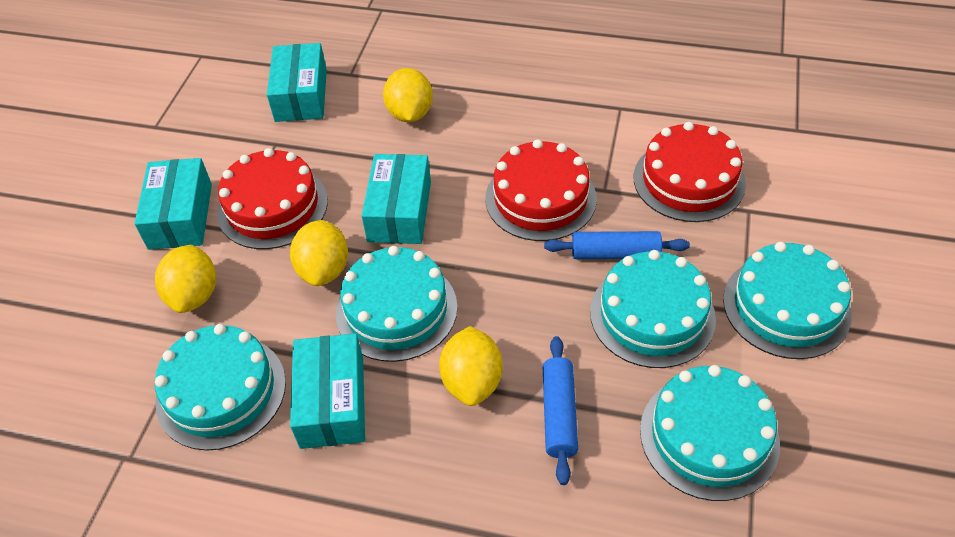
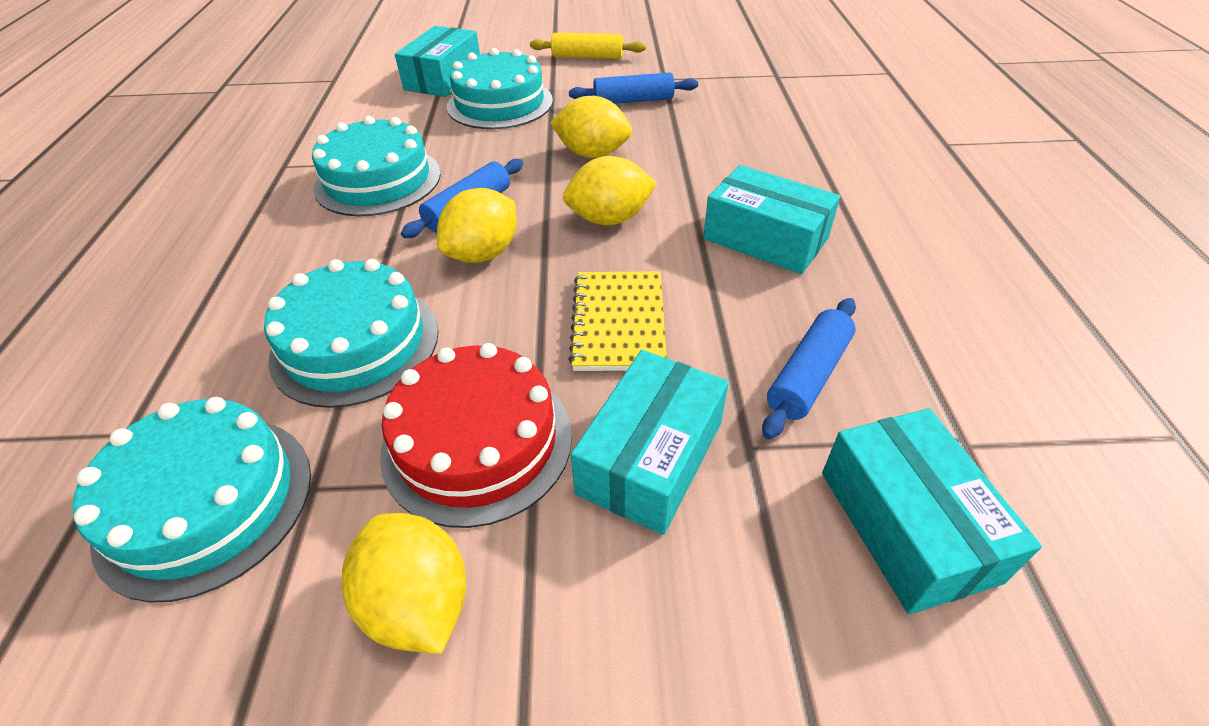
blue rolling pin: [543,336,578,485] [544,231,690,259] = 2 -> [401,159,523,238] [569,72,698,104] [762,298,856,439] = 3
red cake: [217,148,328,249] [485,139,597,241] [634,122,746,222] = 3 -> [380,343,572,528] = 1
turquoise cake: [155,324,286,451] [336,246,458,362] [590,250,716,368] [640,365,780,501] [723,242,852,359] = 5 -> [72,397,311,602] [264,259,438,408] [312,116,441,216] [447,48,553,129] = 4
yellow notebook: none = 0 -> [568,271,667,371] = 1
yellow rolling pin: none = 0 -> [530,33,646,59] = 1

